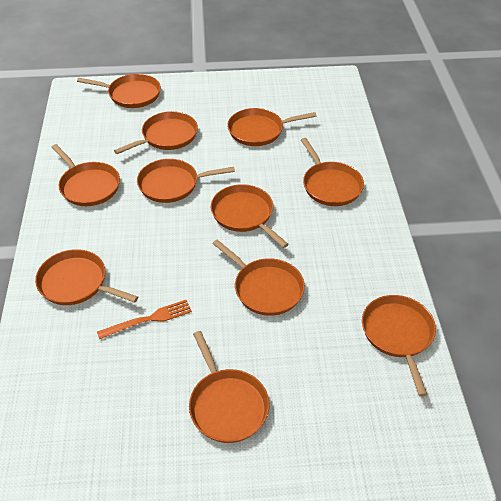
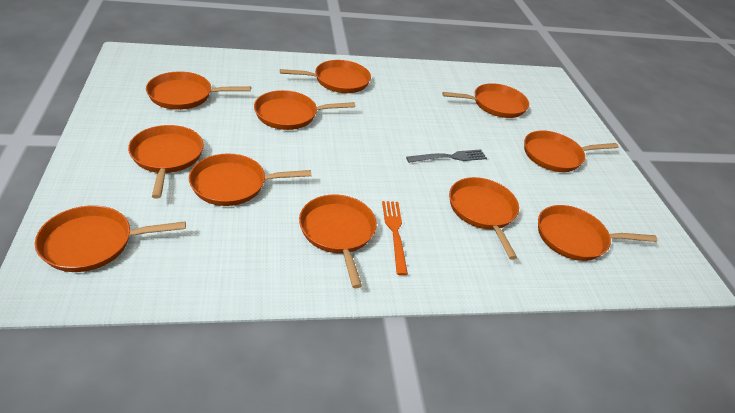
grey fork: none = 0 -> [406,149,487,163] = 1

